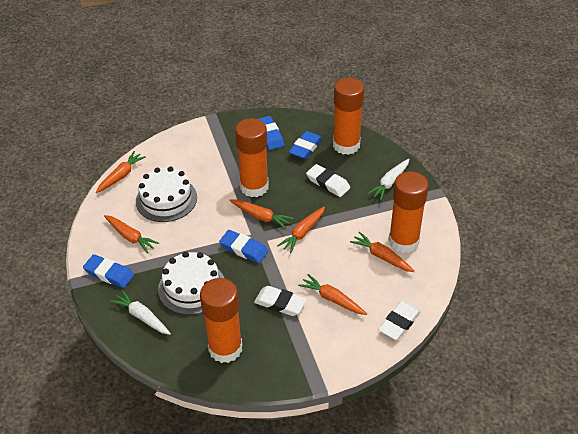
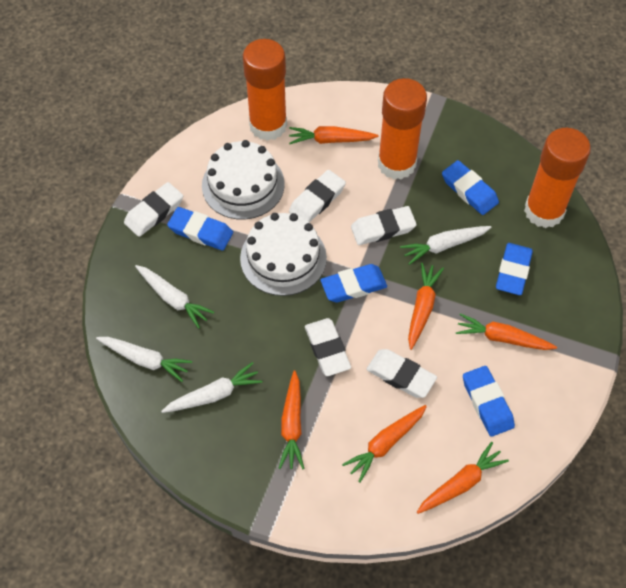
blue eraser: [83,254,134,288] [219,230,269,263] [258,116,284,150] [289,131,323,159] = 4 -> [167,207,233,250] [321,264,387,303] [442,160,499,215] [463,366,515,437] [496,243,533,295] = 5
orange glue stick: [200,278,242,363] [235,118,269,197] [333,78,364,155] [389,171,429,253] = 4 -> [243,39,287,141] [378,78,427,180] [524,128,591,228] = 3
white carrot: [109,290,171,335] [367,159,409,201] = 2 -> [96,337,192,382] [135,265,214,329] [161,362,262,413] [400,226,491,265] = 4
white eraser: [254,286,306,316] [306,164,350,197] [378,301,421,340] = 3 -> [124,182,183,237] [289,170,346,222] [305,318,351,376] [351,206,417,245] [366,349,437,398] = 5

